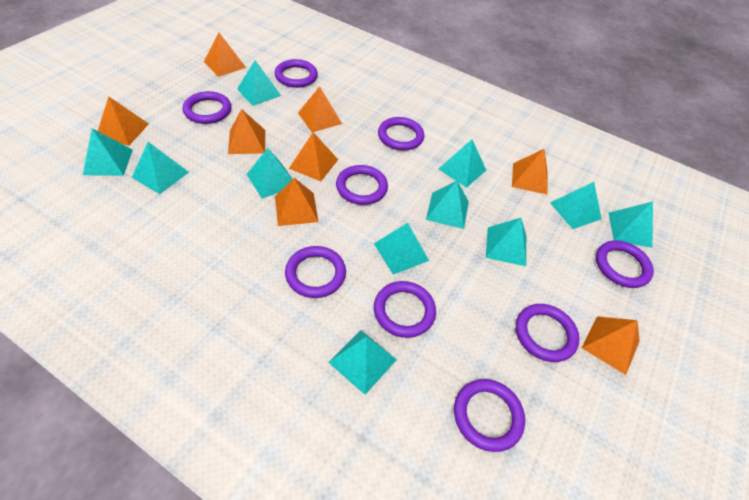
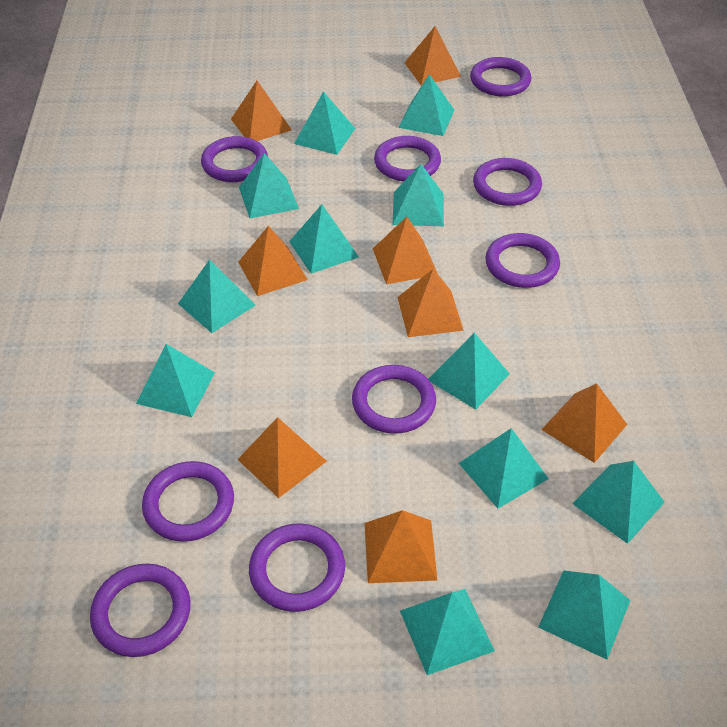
turquoise pyramid: [83,128,133,176] [132,142,189,194] [237,60,281,106] [247,148,292,199] [328,330,397,395] [374,223,429,274] [426,181,469,229] [438,139,486,188] [486,218,526,266] [550,182,602,229] [609,201,653,248] = 11 -> [136,344,215,417] [178,259,256,333] [239,153,299,218] [289,204,359,274] [294,91,356,155] [392,164,444,226] [398,74,454,136] [400,589,495,675] [429,333,510,410] [459,428,549,508] [538,570,630,659] [572,461,665,544] = 12

